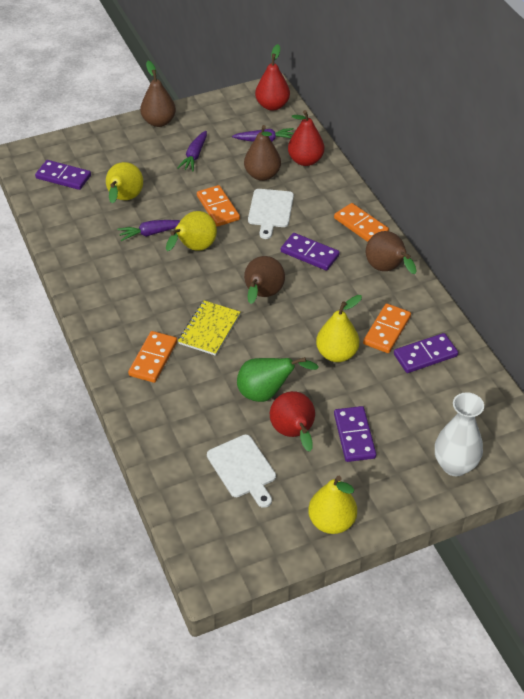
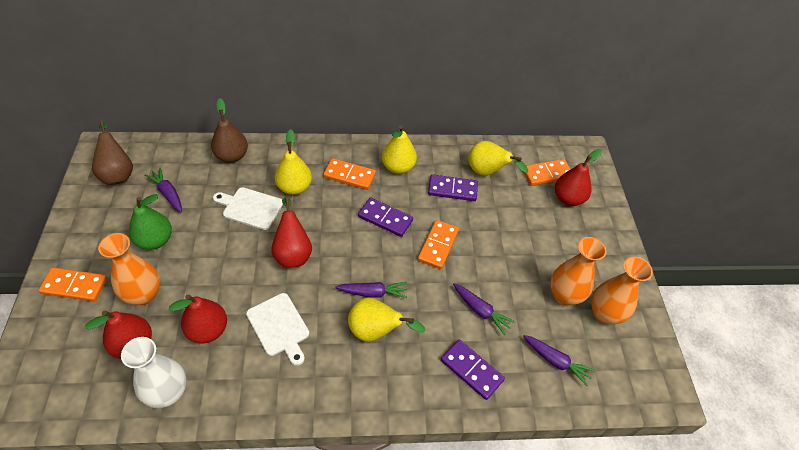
brown pear: [140,61,176,127] [244,125,281,181] [244,256,285,304] [366,231,416,274] = 4 -> [92,121,133,185] [211,98,248,163] = 2
orange vase: none = 0 -> [98,233,160,305] [550,237,607,305] [591,257,653,324] = 3
purple carrot: [117,220,181,241] [177,131,207,171] [232,128,294,142] = 3 -> [145,168,182,213] [336,282,407,298] [453,283,516,335] [523,335,595,386] = 4
purple domino: [35,160,91,190] [281,233,340,271] [334,406,376,462] [394,333,458,373] = 4 -> [358,197,413,237] [428,174,478,201] [441,339,505,400] = 3
red pear: [255,44,290,111] [270,391,315,452] [288,110,324,166] = 3 -> [85,310,152,359] [169,295,227,344] [271,197,312,268] [555,149,602,206] = 4
yellow notebook: [178,300,241,356] = 1 -> none = 0

